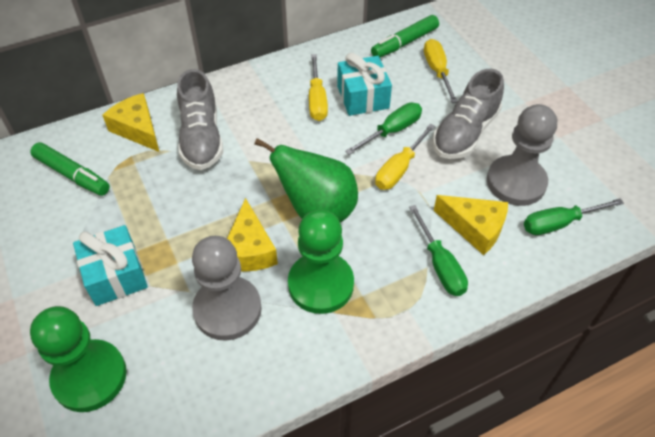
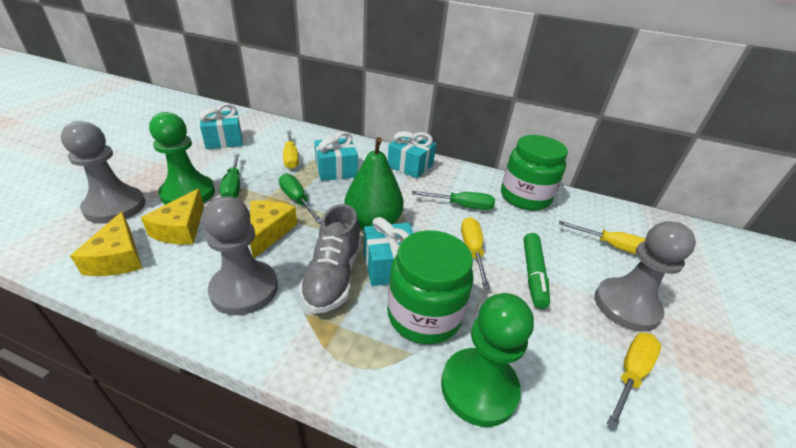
green jar: none = 0 -> [387,230,473,344] [501,135,568,211] = 2
green marker: [30,142,110,196] [371,15,439,57] = 2 -> [524,233,550,309] = 1
grey pawn: [192,236,262,341] [487,104,557,206] = 2 -> [61,121,145,224] [203,196,278,315] [595,221,696,332] = 3
grey shoe: [177,69,223,170] [433,69,504,159] = 2 -> [299,204,361,314] = 1
turquoise gift: [73,225,148,306] [337,53,392,116] = 2 -> [199,103,243,149] [314,131,358,181] [363,217,413,286] [388,131,436,178] = 4
yellow screwdriver: [309,54,328,121] [375,123,436,190] [424,39,458,103] = 3 -> [283,130,299,169] [461,217,490,289] [559,221,645,255] [607,333,661,430] = 4

